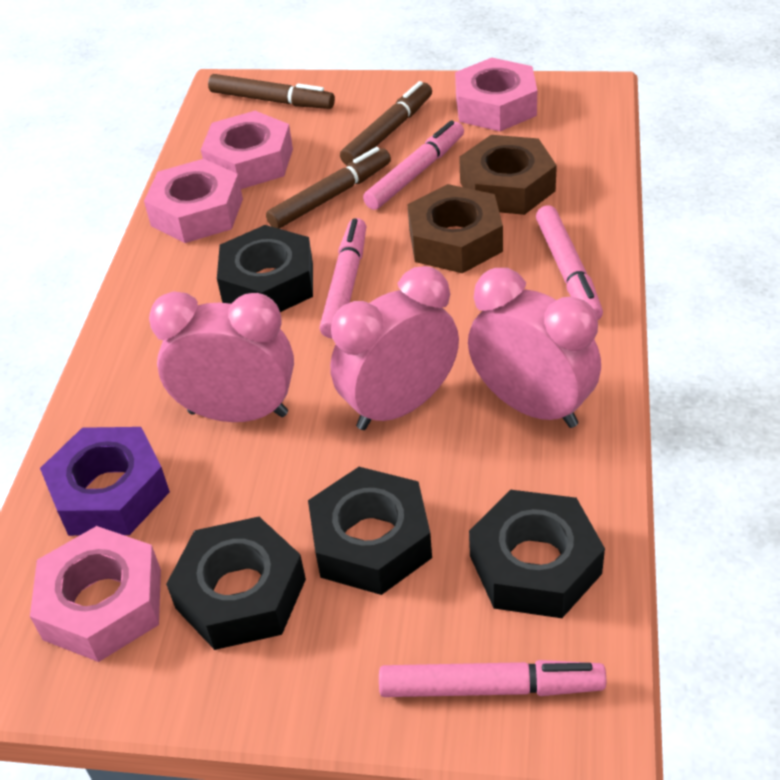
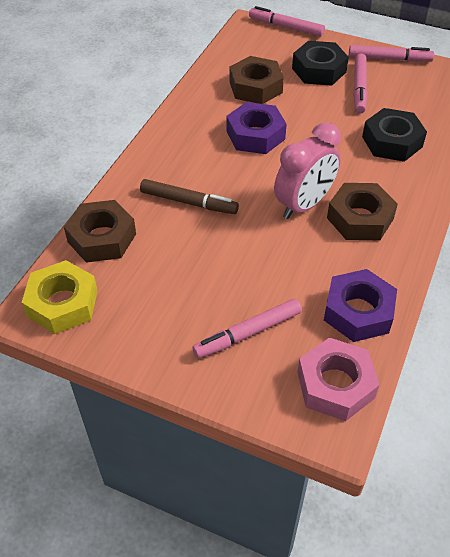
black nut: [166,517,306,650] [217,225,313,312] [308,467,432,595] [469,490,605,618] = 4 -> [292,41,349,86] [362,108,427,162] = 2
brown marker: [208,74,335,109] [266,147,391,229] [340,81,432,165] = 3 -> [140,179,239,214] = 1
brown nut: [407,184,503,273] [459,135,557,215] = 2 -> [64,200,136,263] [230,56,284,104] [327,183,398,240] = 3
pink clock: [149,291,294,422] [330,266,459,430] [468,268,601,428] = 3 -> [274,122,341,219] = 1
pink nut: [30,526,161,662] [144,159,243,243] [201,111,293,189] [455,58,537,132] = 4 -> [297,337,379,421] = 1
purple nut: [40,427,170,536] = 1 -> [227,102,287,154] [324,269,397,342] = 2
yellow nut: none = 0 -> [21,260,98,334] = 1

